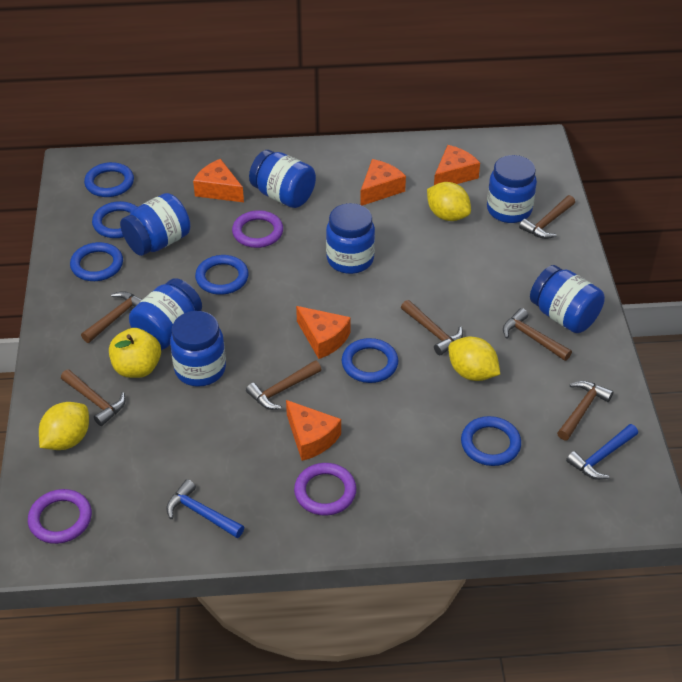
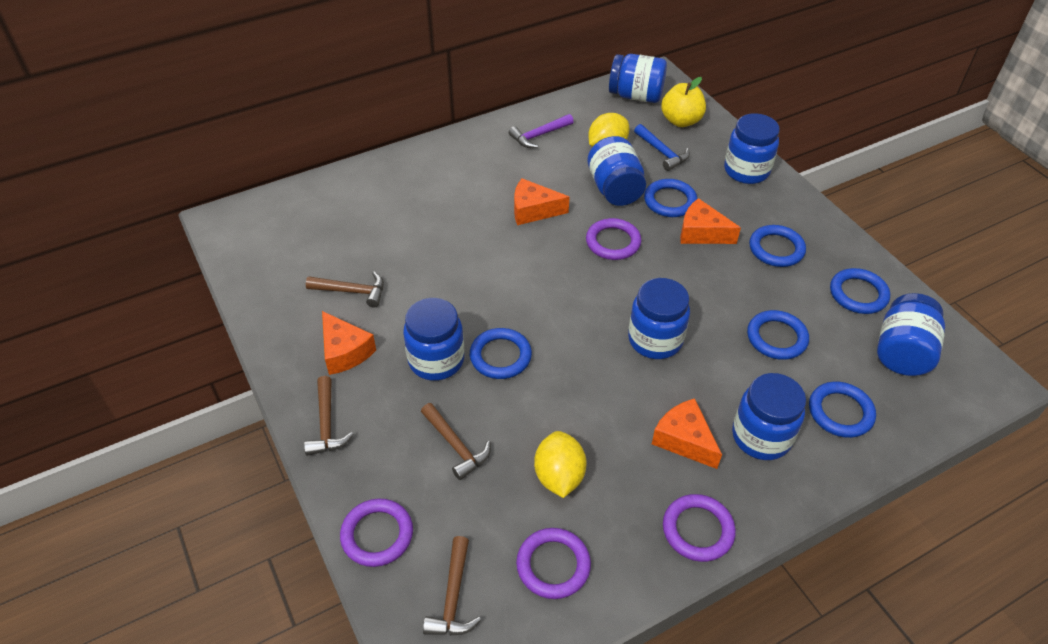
blue hammer: [166,479,244,538] [566,424,638,480] = 2 -> [634,124,690,171] = 1
brown hammer: [61,370,126,426] [81,291,143,343] [246,360,322,410] [401,300,463,355] [503,308,572,361] [519,195,575,239] [557,381,613,440] = 7 -> [304,376,354,456] [306,272,384,307] [421,403,491,480] [423,536,481,636] = 4
orange cheese: [193,159,244,202] [286,400,341,461] [296,306,351,359] [360,159,406,206] [434,145,480,185] = 5 -> [322,311,376,375] [514,178,570,225] [652,398,722,469] [680,198,741,244] = 4
purple hammer: none = 0 -> [509,114,574,148] = 1
purple ring: [28,489,92,544] [232,210,283,248] [294,463,356,516] = 3 -> [340,499,413,567] [516,528,591,599] [586,218,642,260] [663,494,736,562] = 4
yellow lemon: [39,402,89,450] [427,182,471,221] [448,337,500,381] = 3 -> [534,431,587,498] [588,113,629,147] = 2

